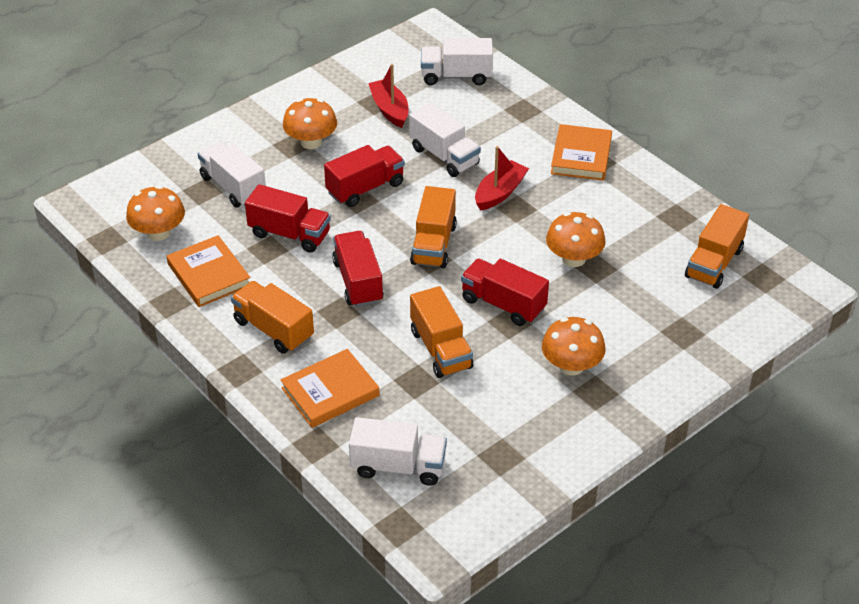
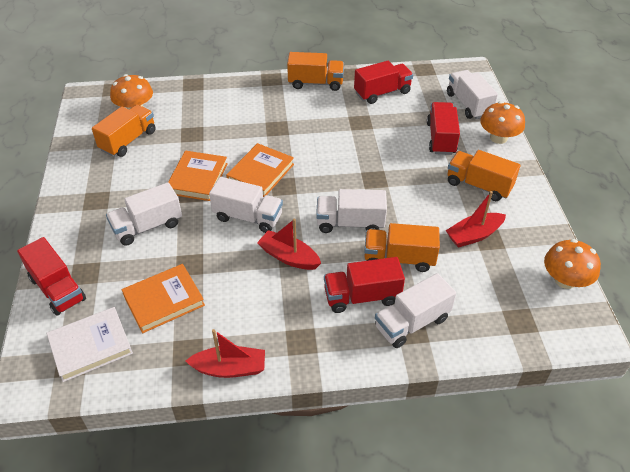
orange mushroom: [126,186,185,241] [283,98,337,149] [542,317,605,376] [546,212,606,267] = 4 -> [110,74,153,109] [480,101,525,144] [544,239,601,289] = 3
red boat: [368,64,408,128] [475,146,529,211] = 2 -> [186,329,265,378] [257,219,321,270] [446,191,506,248] = 3
white book: none = 0 -> [47,307,133,382] = 1
white truck: [198,142,266,208] [349,417,447,486] [409,103,481,177] [421,38,493,85] = 4 -> [106,182,182,246] [209,177,283,233] [316,189,387,233] [375,273,456,348] [447,70,498,119] = 5

